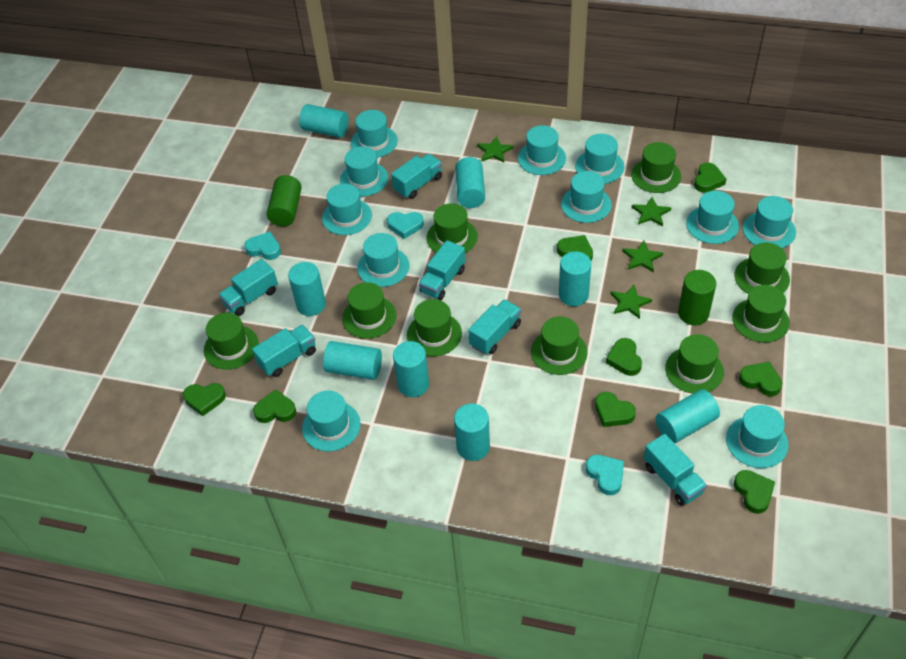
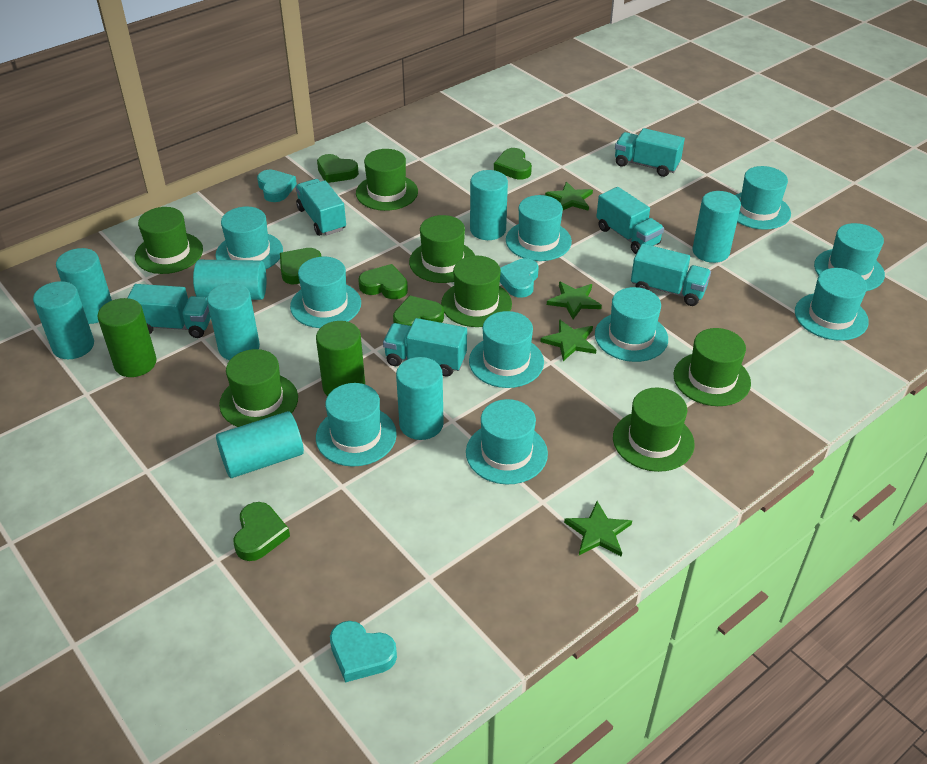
green hat: [204,313,259,370] [342,282,396,339] [407,299,462,356] [427,203,478,253] [531,317,588,375] [631,142,681,193] [665,334,724,394] [732,285,790,342] [735,243,790,294] = 9 -> [135,207,203,274] [219,349,298,427] [356,149,418,211] [409,215,475,283] [441,256,512,327] [613,388,695,472] [674,328,751,406] = 7
green heart: [183,383,226,416] [253,389,296,423] [557,235,593,261] [595,392,636,427] [606,338,642,376] [694,163,726,193] [734,470,775,514] [739,362,782,396] = 8 -> [234,502,290,561] [280,248,322,284] [317,154,359,183] [358,264,408,299] [393,295,444,326] [494,148,532,180] = 6
turquoise hat: [302,391,361,451] [322,184,372,235] [340,147,388,197] [351,110,398,158] [357,233,410,287] [518,125,566,175] [561,171,612,223] [575,134,625,184] [686,191,739,244] [726,405,789,468] [743,196,796,248] = 11 -> [215,207,283,269] [290,257,361,328] [316,383,397,467] [466,399,548,484] [469,311,544,388] [506,195,572,261] [595,287,668,362] [735,166,791,230] [795,268,869,341] [814,223,885,291] = 10

